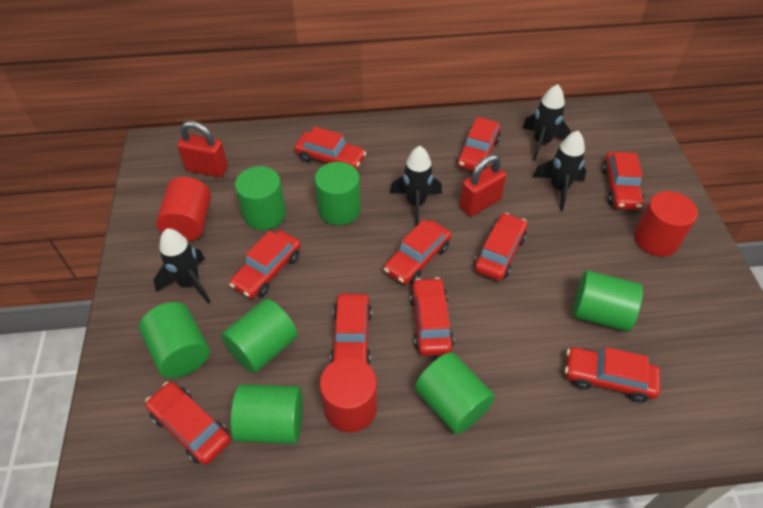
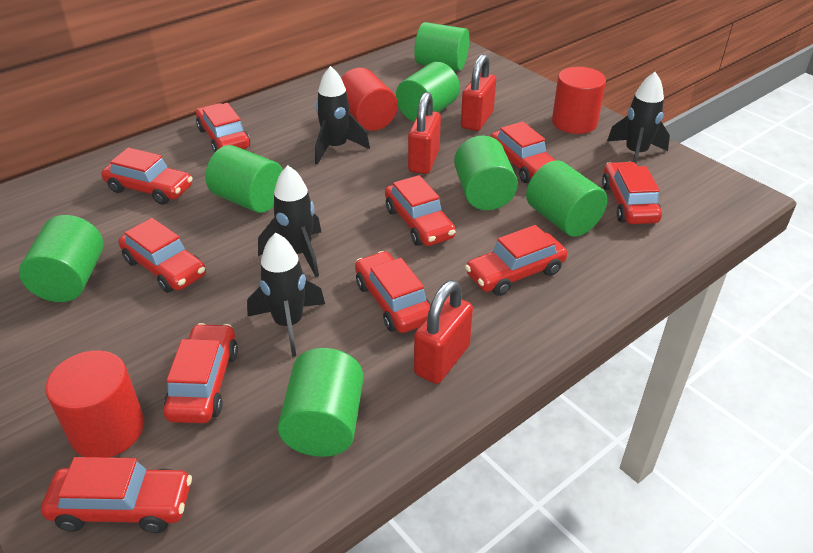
red padlock: [177,121,228,177] [459,154,506,216] = 2 -> [408,92,441,174] [414,280,473,384] [461,54,496,131] = 3

